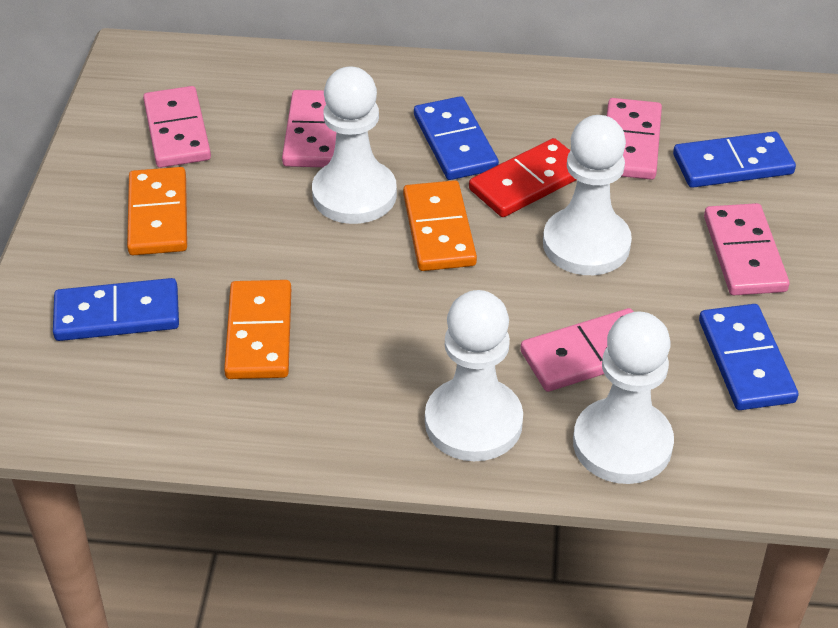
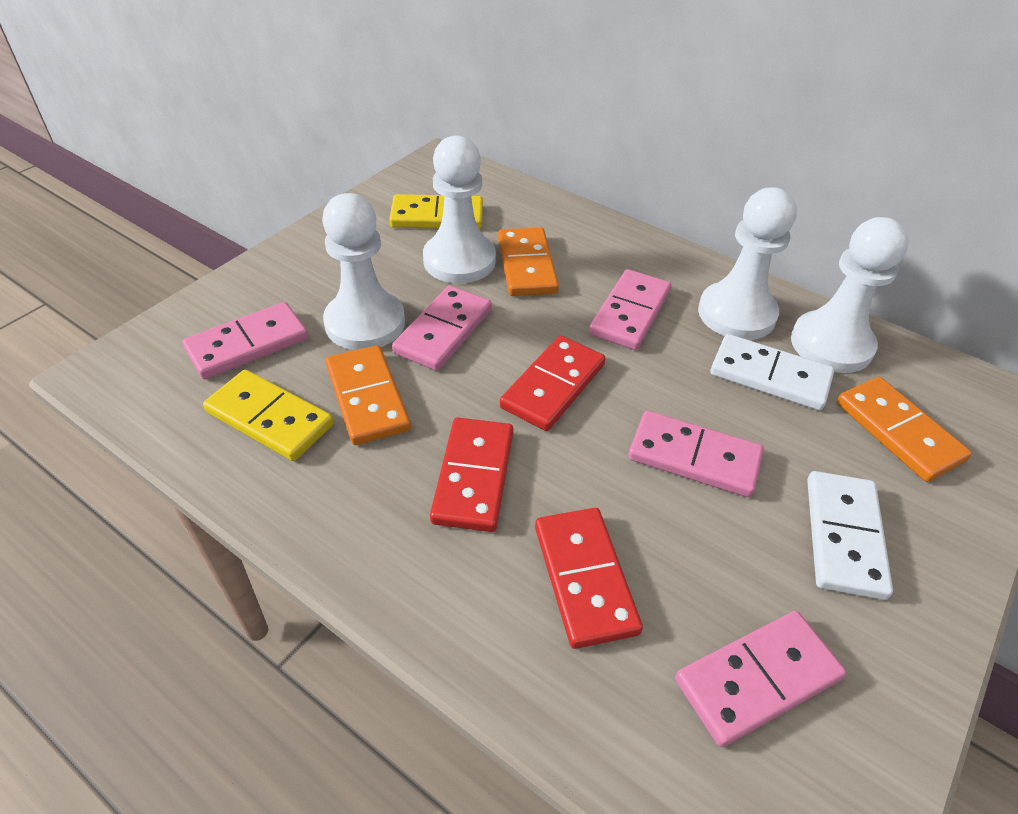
blue domino: [53,278,179,341] [414,96,499,180] [673,131,796,188] [699,304,798,410] = 4 -> none = 0
red domino: [469,138,576,217] = 1 -> [430,418,513,532] [500,336,606,431] [535,508,643,649] = 3
white domino: none = 0 -> [711,334,834,410] [807,471,893,600] = 2
yellow domino: none = 0 -> [203,370,334,461] [389,194,483,229] = 2

